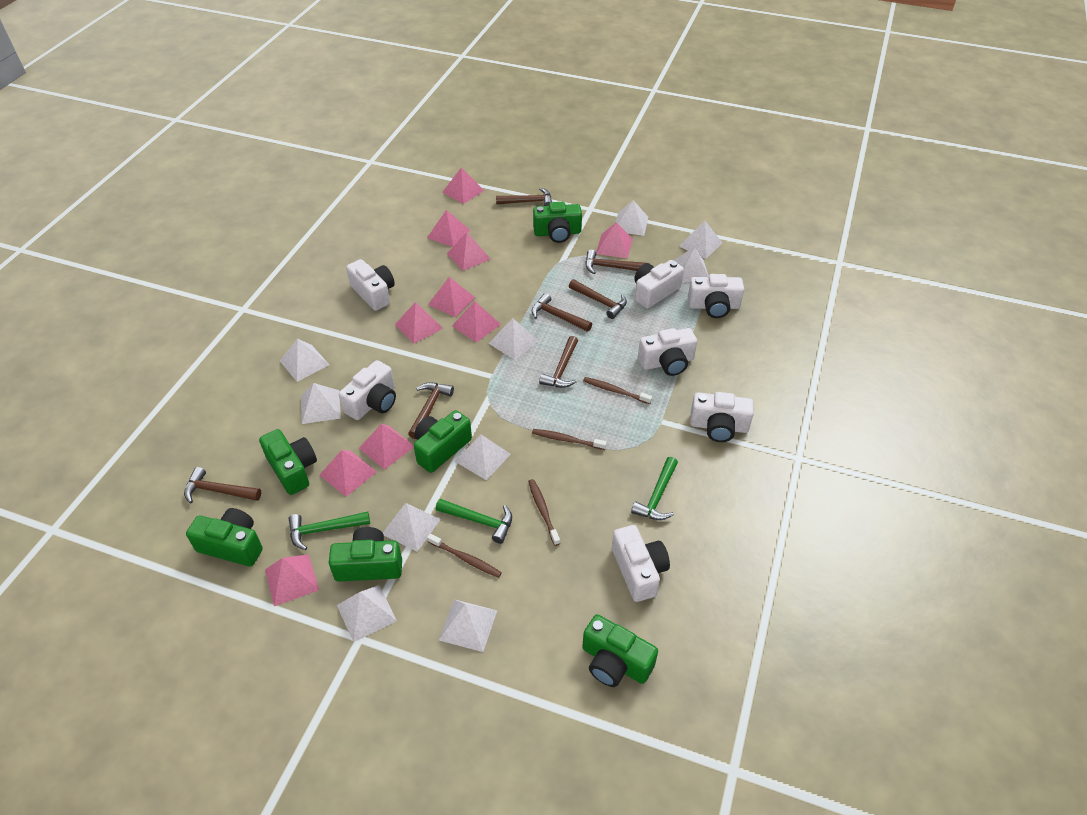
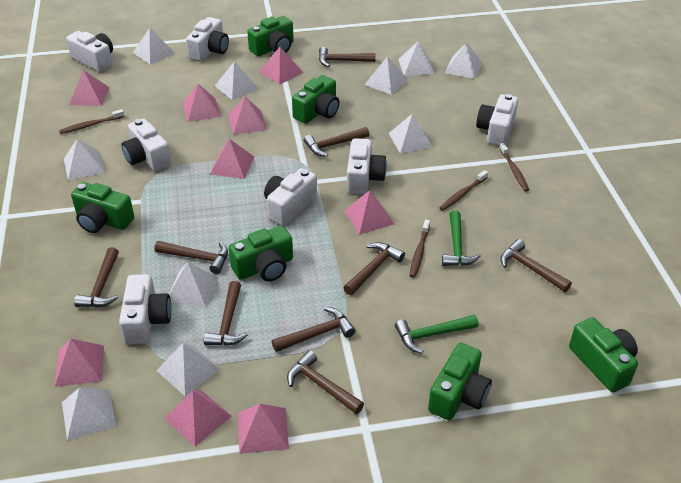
brown hammer: [184,467,261,504] [408,382,454,439] [496,188,552,206] [532,293,592,332] [539,336,578,388] [569,279,627,319] [585,250,645,274] = 7 -> [74,247,119,307] [155,241,228,274] [203,281,248,346] [272,307,355,352] [287,350,364,414] [304,127,369,157] [319,47,375,67] [343,242,405,295] [500,239,572,292] = 9
green hammer: [289,512,370,550] [436,499,512,544] [631,457,678,520] = 3 -> [395,315,478,354] [442,210,481,266] = 2
pink pyramid: [265,554,319,606] [320,450,377,497] [359,424,414,470] [395,302,443,344] [427,210,470,247] [428,277,475,317] [442,168,484,204] [447,232,491,271] [452,301,501,343] [596,222,632,259] = 10 -> [55,339,104,387] [69,70,110,106] [164,390,232,446] [183,84,221,122] [210,139,254,179] [228,97,267,135] [238,404,289,454] [259,47,304,85] [344,190,394,235] = 9

